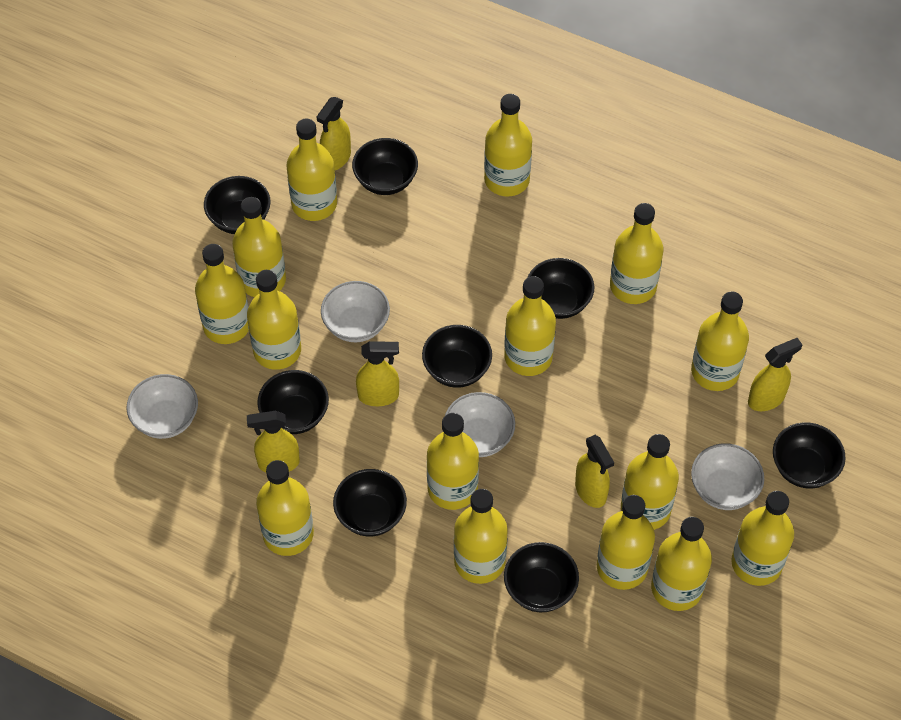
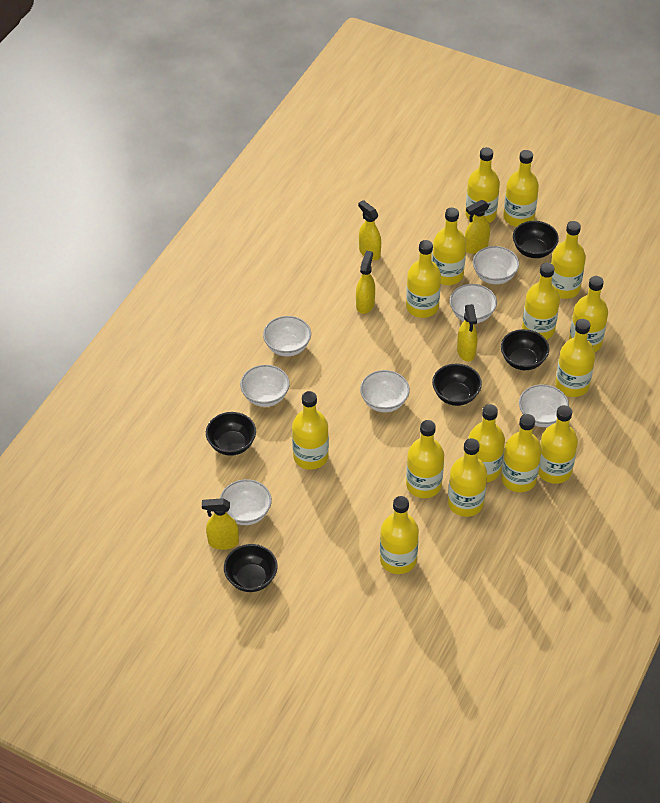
black bowl: [204,176,271,234] [257,370,329,434] [333,469,407,536] [352,138,418,195] [422,325,492,388] [504,542,579,612] [527,258,595,319] [773,422,846,489] = 8 -> [206,412,256,456] [224,544,278,592] [432,364,482,406] [501,329,549,370] [513,221,559,258] = 5
white bowl: [126,374,198,439] [321,281,390,342] [445,392,515,457] [691,443,764,510] = 4 -> [220,479,272,525] [240,365,290,407] [263,316,311,356] [360,370,410,412] [450,284,497,323] [473,246,519,284] [519,384,569,427] = 7

